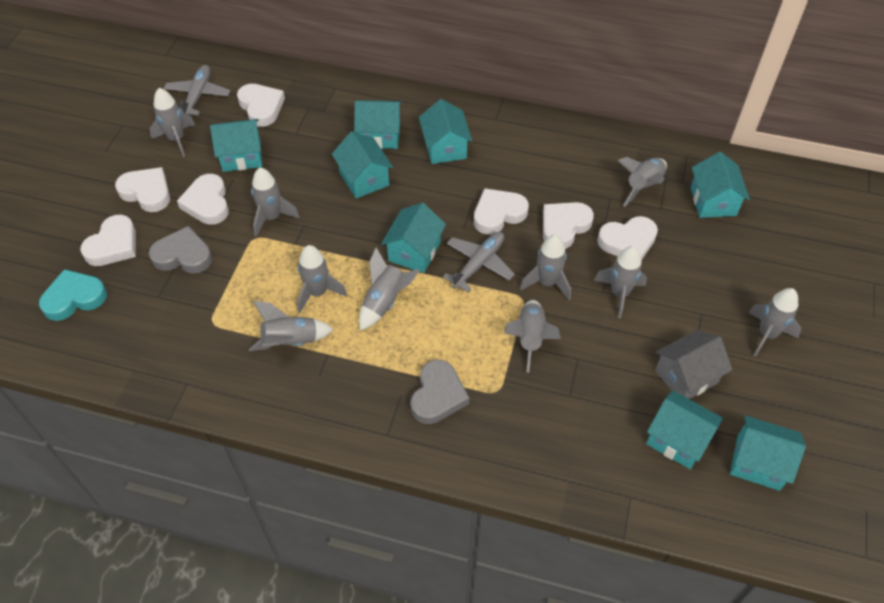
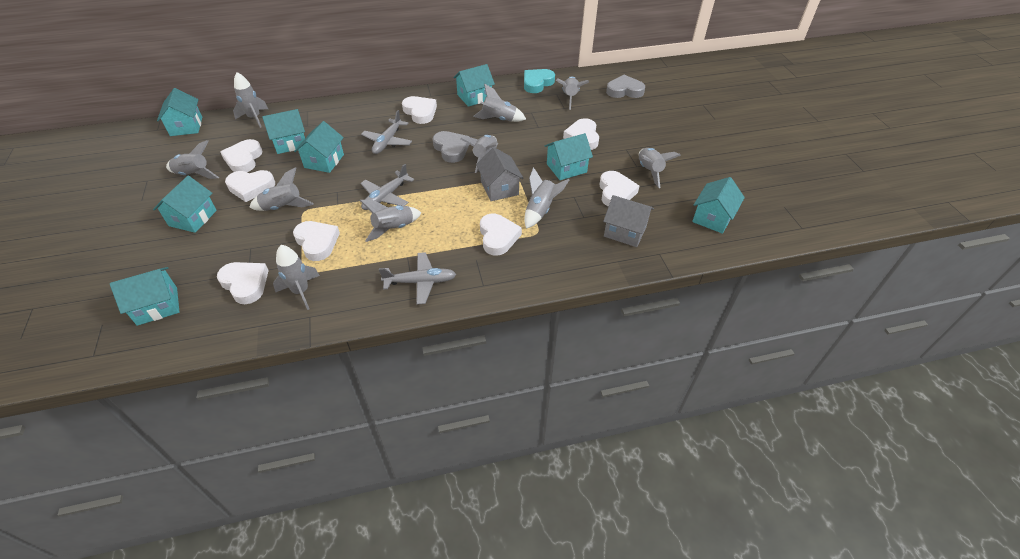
grey house: [655,330,732,399] = 1 -> [476,147,524,201] [603,195,654,247] = 2
grey plane: [164,65,230,115] [443,232,515,292] = 2 -> [360,164,414,210] [361,110,412,154] [379,252,456,304] = 3
white heart: [80,215,136,266] [115,167,170,212] [177,174,229,225] [237,84,285,127] [474,188,529,235] [543,202,594,249] [598,216,658,261] = 7 -> [217,262,269,304] [220,139,262,172] [225,170,275,202] [293,221,340,261] [402,96,437,124] [480,213,522,255] [563,118,599,150] [599,171,639,207] = 8

